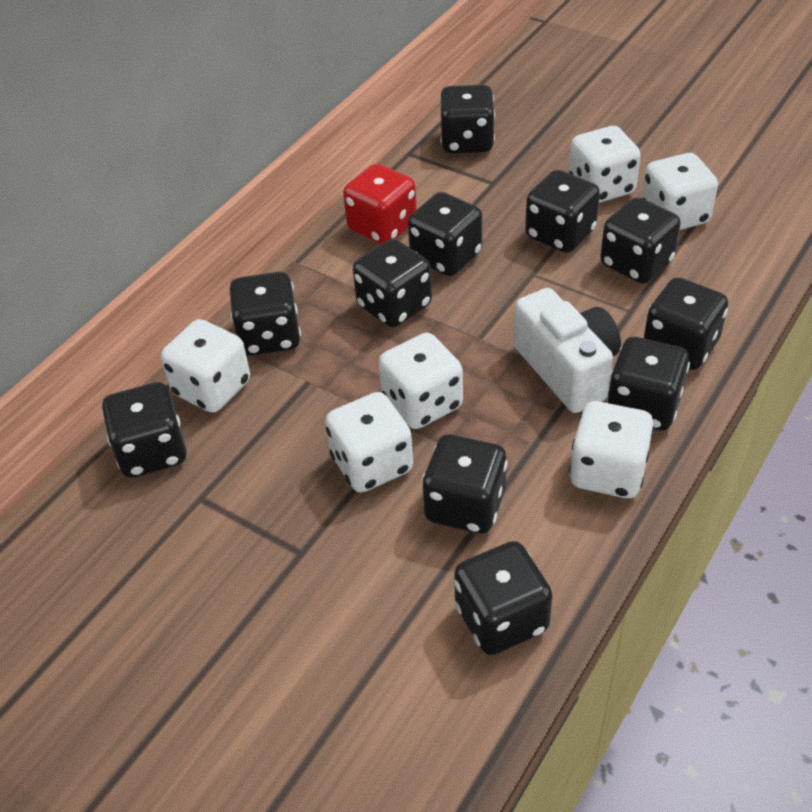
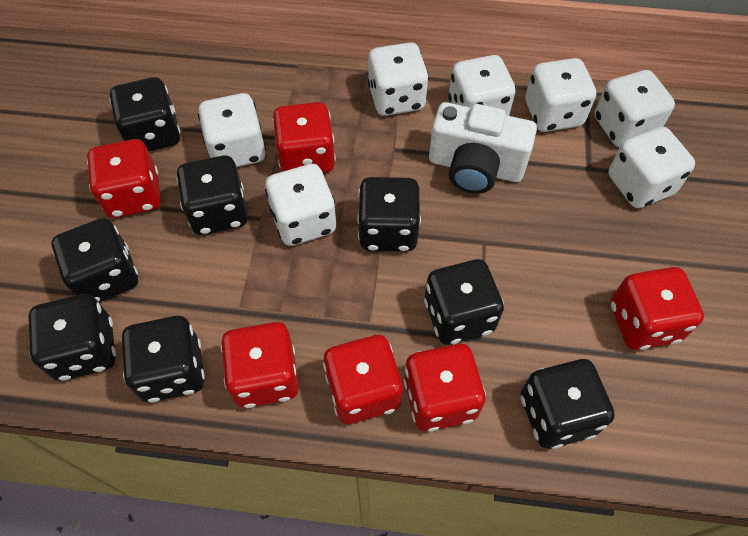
black dice: [101,382,187,478] [230,272,301,356] [353,239,432,327] [408,192,482,276] [422,434,508,534] [439,85,495,153] [454,541,553,655] [525,170,600,253] [600,197,681,284] [606,337,690,431] [643,277,728,370] = 11 -> [29,294,116,381] [52,218,138,302] [109,77,181,152] [122,316,205,403] [176,155,248,235] [357,177,421,252] [424,259,504,345] [521,359,615,449] = 8
red dice: [343,163,417,244] = 1 -> [87,139,161,218] [221,322,299,408] [272,102,336,173] [323,335,403,424] [404,344,486,432] [610,267,704,350] = 6
white dice: [161,319,250,413] [325,392,413,493] [379,333,463,429] [569,126,641,203] [569,401,654,498] [642,153,718,230] = 6 -> [198,93,266,167] [265,164,336,246] [368,42,429,116] [448,55,515,116] [525,58,596,132] [594,70,675,147] [608,127,695,208] = 7

